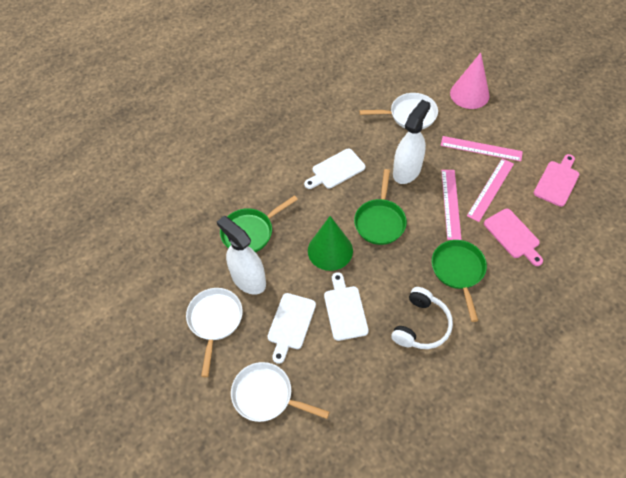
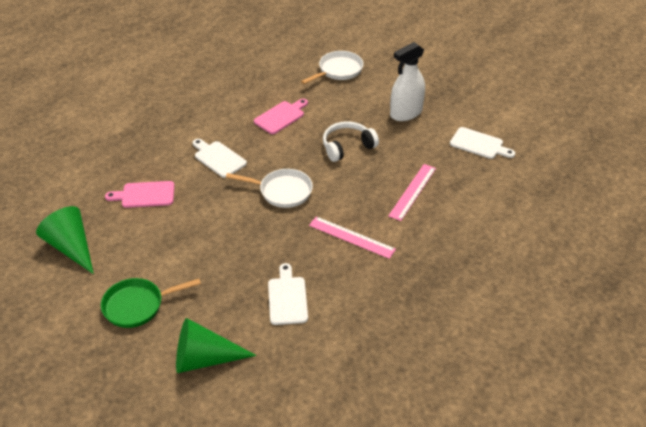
green cone: [308,216,353,271] = 1 -> [36,206,94,274] [176,318,257,373] = 2
green pan: [220,195,298,252] [354,169,407,245] [432,240,487,322] = 3 -> [101,278,201,328] = 1
pink cone: [450,52,490,109] = 1 -> none = 0
pink ruler: [441,136,523,161] [441,170,462,240] [467,158,514,222] = 3 -> [309,216,396,259] [388,164,436,221] = 2
white pan: [186,288,243,377] [231,362,330,422] [359,93,438,129] = 3 -> [226,169,313,208] [301,51,364,84] = 2
white spray bottle: [217,216,266,295] [393,100,431,184] = 2 -> [390,42,425,121] = 1

